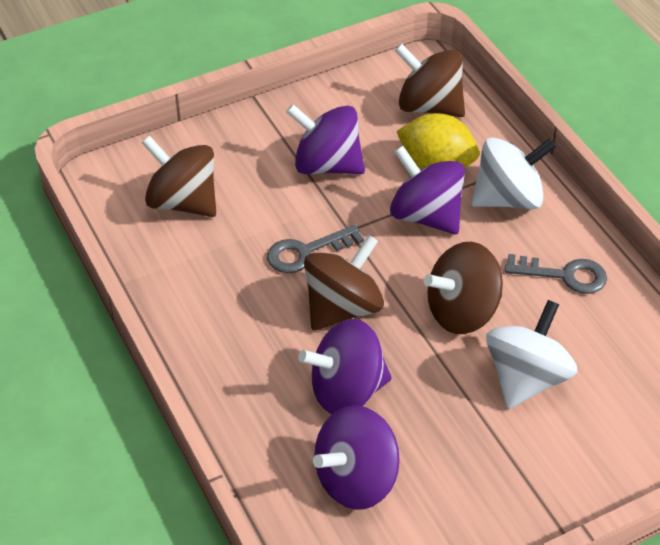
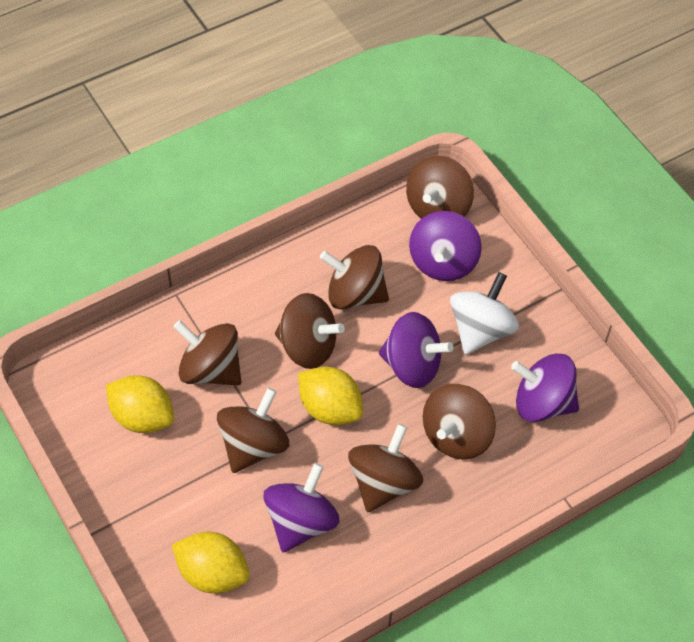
brown spinning top: [142,135,216,217] [304,235,384,331] [395,44,465,117] [424,242,503,334] = 4 -> [173,320,241,385] [217,388,289,473] [275,293,345,369] [320,245,389,310] [348,424,423,513] [406,156,474,219] [423,384,496,460] = 7
grey key: [267,225,364,273] [505,254,607,294] = 2 -> none = 0
white spinning top: [471,137,556,209] [486,300,577,409] = 2 -> [450,272,519,355] = 1
yellow lemon: [396,113,479,169] = 1 -> [106,375,174,433] [172,532,250,594] [298,367,363,425] = 3

